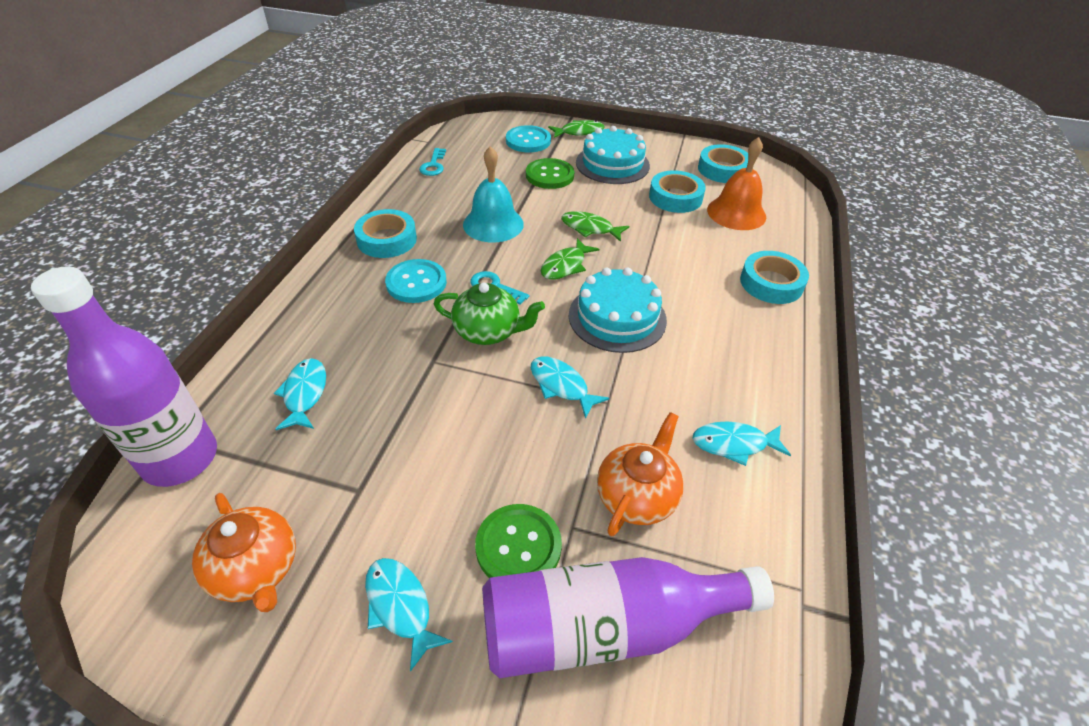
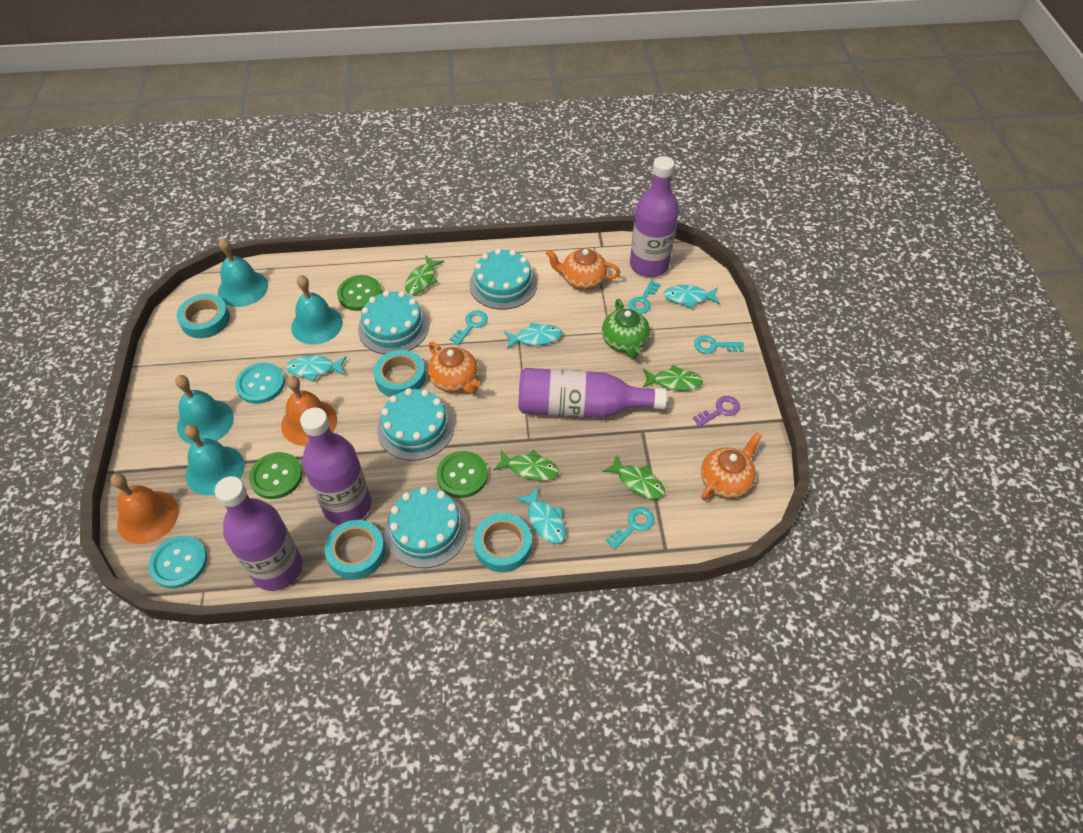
green button: [475,504,562,578] [526,158,575,189] = 2 -> [249,452,303,499] [337,275,382,311] [436,451,488,498] = 3
green fish: [541,238,599,280] [548,120,605,138] [561,211,629,242] = 3 -> [405,255,444,295] [493,449,559,481] [602,454,665,499] [643,365,703,391] = 4
orange bell: [707,137,766,230] = 1 -> [111,473,179,544] [281,375,337,446] = 2
orange teapot: [192,493,296,612] [597,412,684,536] = 2 -> [428,342,480,394] [545,248,620,290] [701,432,762,500] = 3
purple bottle: [31,266,217,487] [482,557,774,678] = 2 -> [215,476,302,591] [300,408,371,525] [518,368,667,418] [630,156,679,277] = 4
purple key: none = 0 -> [693,396,740,427] = 1
turquoise bell: [463,146,524,242] = 1 -> [175,375,234,445] [184,425,245,495] [218,238,268,307] [291,275,343,345] = 4
turquoise cake: [569,267,667,353] [576,126,650,184] = 2 -> [358,291,429,354] [377,388,455,461] [384,487,468,568] [469,248,537,310] = 4
turquoise key: [419,148,446,176] [470,271,529,305] = 2 -> [449,310,488,345] [605,507,654,550] [629,280,661,314] [694,336,744,354] = 4

